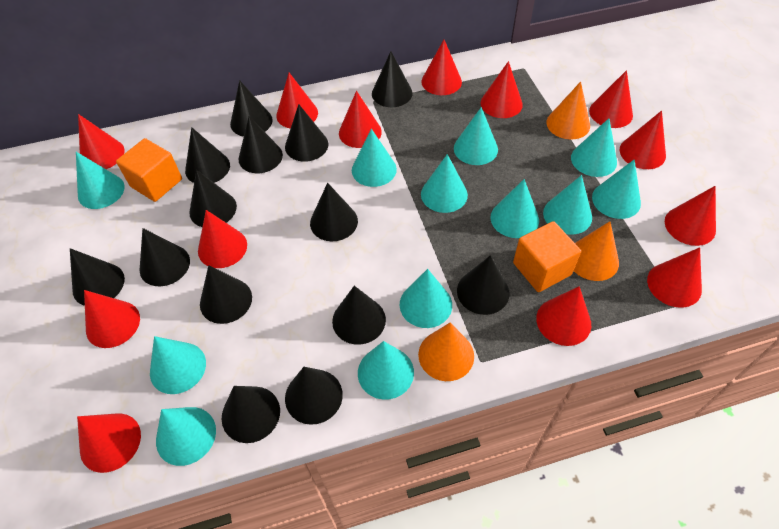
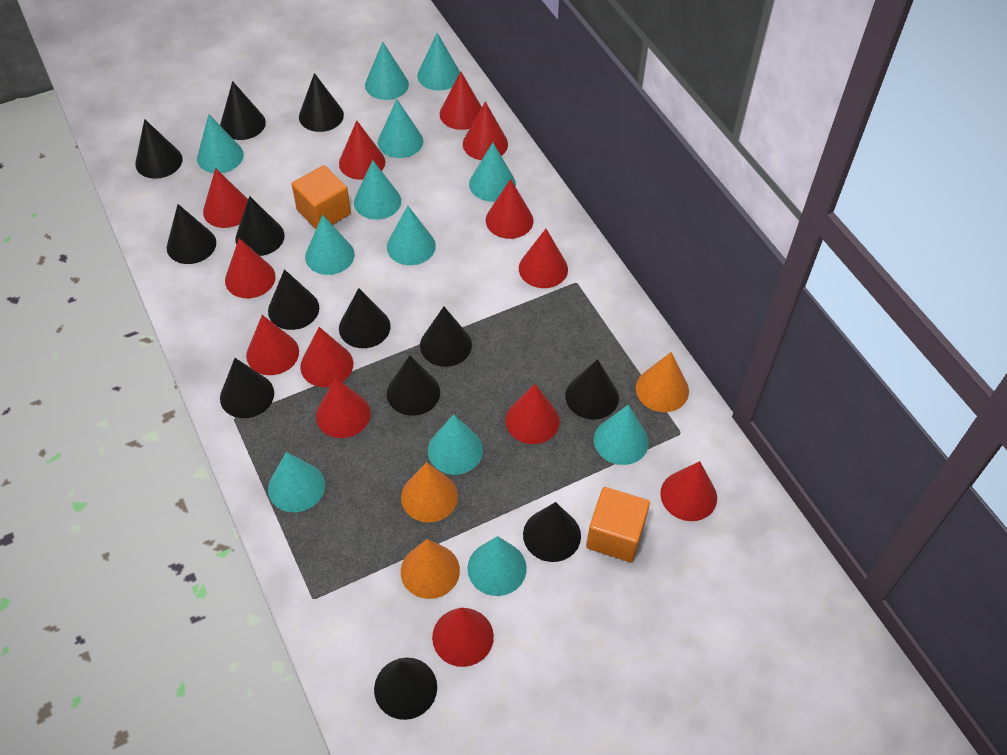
black cone: [70,248,125,306] [139,228,190,286] [185,127,230,183] [189,170,237,227] [200,265,252,324] [222,386,280,443] [230,80,273,137] [239,116,283,173] [285,104,328,162] [285,367,343,425] [310,183,358,241] [332,286,386,345] [372,51,413,107] [457,255,509,315] = 14 -> [135,119,182,179] [167,204,216,264] [220,81,266,140] [220,358,274,418] [235,196,285,256] [268,269,319,330] [299,73,344,132] [339,288,391,348] [374,658,437,720] [387,355,440,416] [420,307,472,367] [523,502,581,562] [565,359,619,420] = 13

